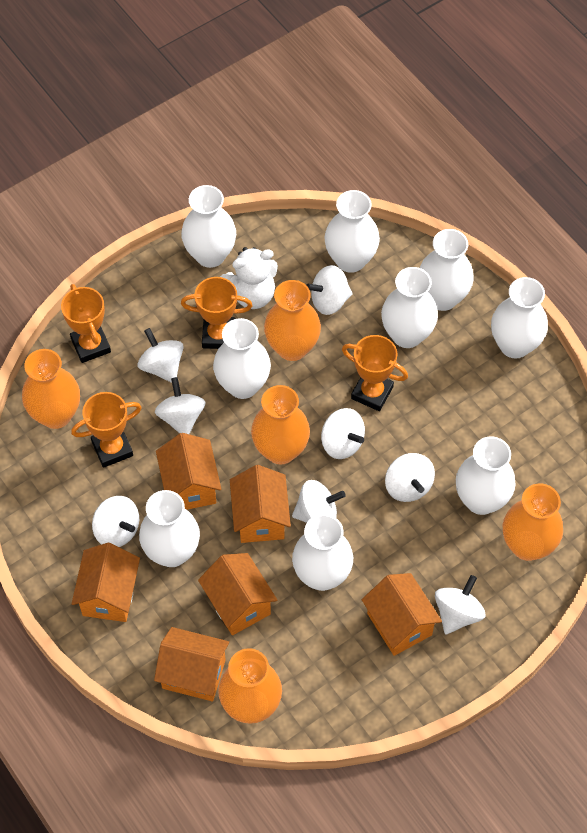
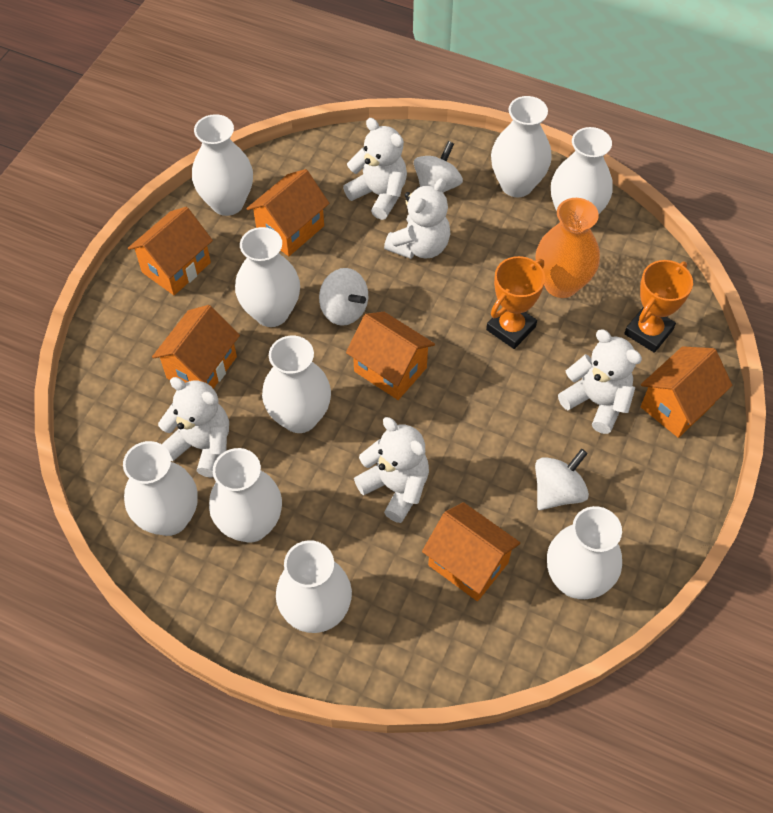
orange trophy: [61,284,111,363] [71,392,142,468] [181,277,253,349] [342,335,408,411] = 4 -> [486,256,545,349] [624,260,693,353] = 2
orange vase: [22,349,80,429] [218,648,282,724] [251,385,310,464] [264,280,321,361] [503,483,563,561] = 5 -> [536,198,600,298] = 1
white spinning top: [92,496,139,547] [138,328,184,383] [155,377,206,434] [292,480,346,523] [306,265,353,315] [321,408,365,459] [385,453,435,502] [435,575,485,634] = 8 -> [319,268,368,326] [414,141,463,193] [535,449,589,510] = 3
white teddy bear: [220,247,278,309] = 1 -> [158,377,229,478] [343,118,407,220] [354,417,429,523] [384,178,451,259] [558,329,642,434] = 5

